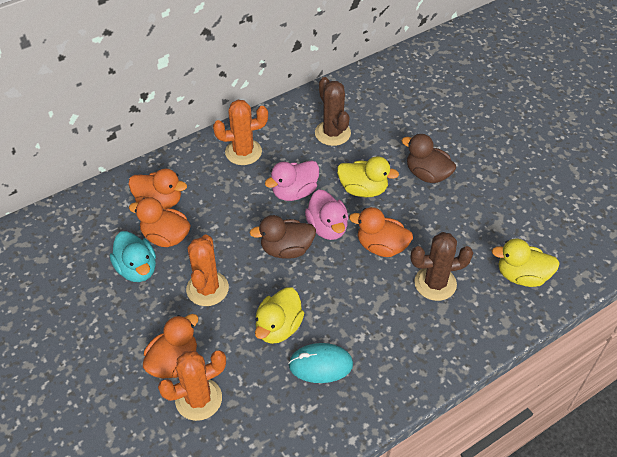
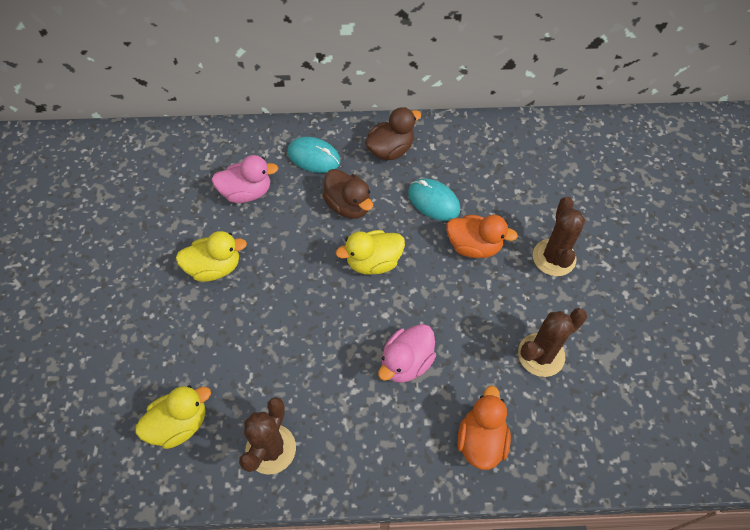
brown cactus: [315,77,351,146] [411,232,473,301] = 2 -> [239,397,296,475] [518,308,587,377] [533,197,585,276] = 3
orange cactus: [158,350,226,421] [186,235,229,306] [213,100,268,165] = 3 -> none = 0
orange duck: [128,169,187,210] [129,197,191,247] [143,314,198,379] [349,207,413,257] = 4 -> [446,215,518,258] [457,386,511,470] = 2
turquoise duck: [110,231,156,282] = 1 -> none = 0
turquoise mouse: [288,343,353,383] = 1 -> [287,137,341,173] [408,179,460,221] = 2

